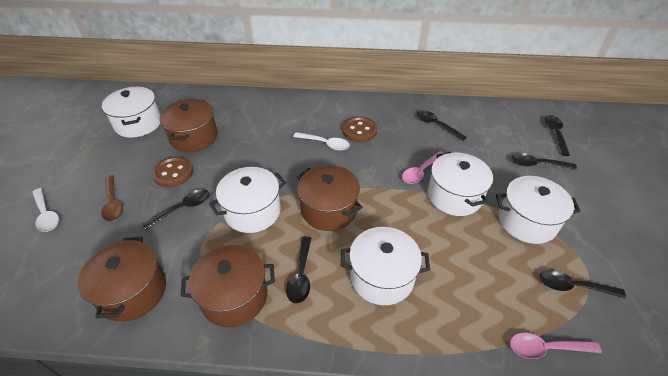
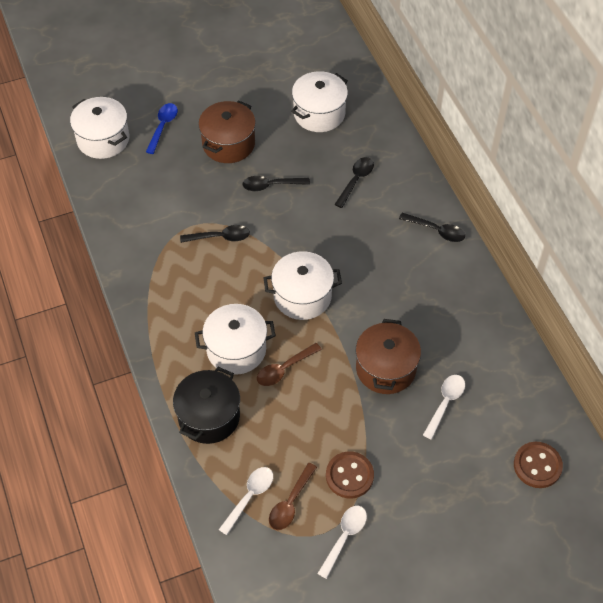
black pot: none = 0 -> [173,367,240,444] = 1
black spoon: [142,189,210,230] [286,236,311,303] [417,110,467,141] [512,153,577,169] [540,270,626,299] [545,115,570,156] = 6 -> [180,225,250,243] [242,176,310,191] [334,157,374,208] [399,213,465,242] = 4
blue spoon: none = 0 -> [146,103,178,154] = 1
brown pot: [78,237,166,322] [160,99,218,152] [181,245,275,327] [297,165,362,231] = 4 -> [198,100,256,163] [356,319,421,394] = 2
brown spoon: [101,175,123,222] = 1 -> [257,343,322,386] [269,463,317,530] = 2
pink spoon: [402,151,443,184] [510,333,602,359] = 2 -> none = 0
white pot: [102,87,161,138] [209,167,286,233] [341,227,430,305] [428,152,493,216] [496,176,581,244] = 5 -> [70,97,129,159] [195,304,276,375] [264,251,342,320] [291,71,348,132] = 4
white spoon: [32,188,59,232] [293,132,350,151] = 2 -> [219,467,273,535] [317,506,367,579] [423,375,465,440] = 3

